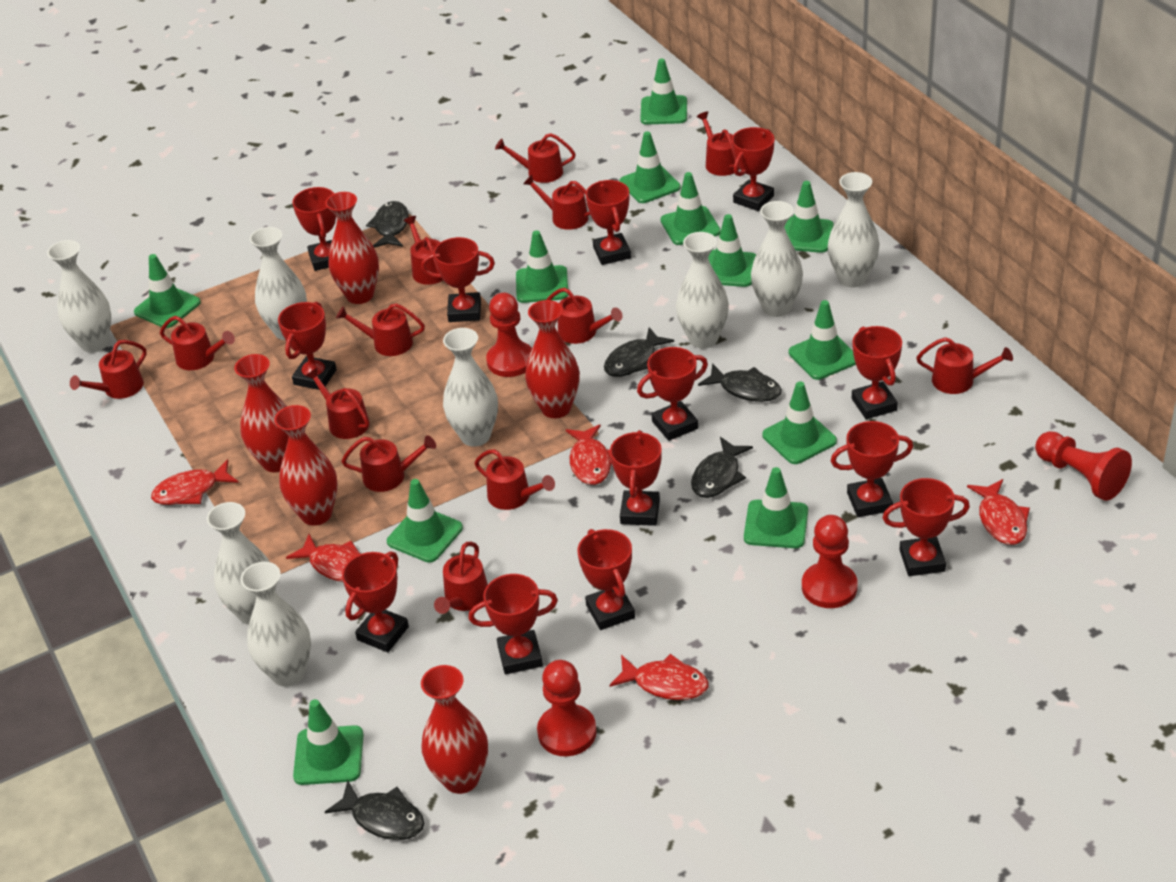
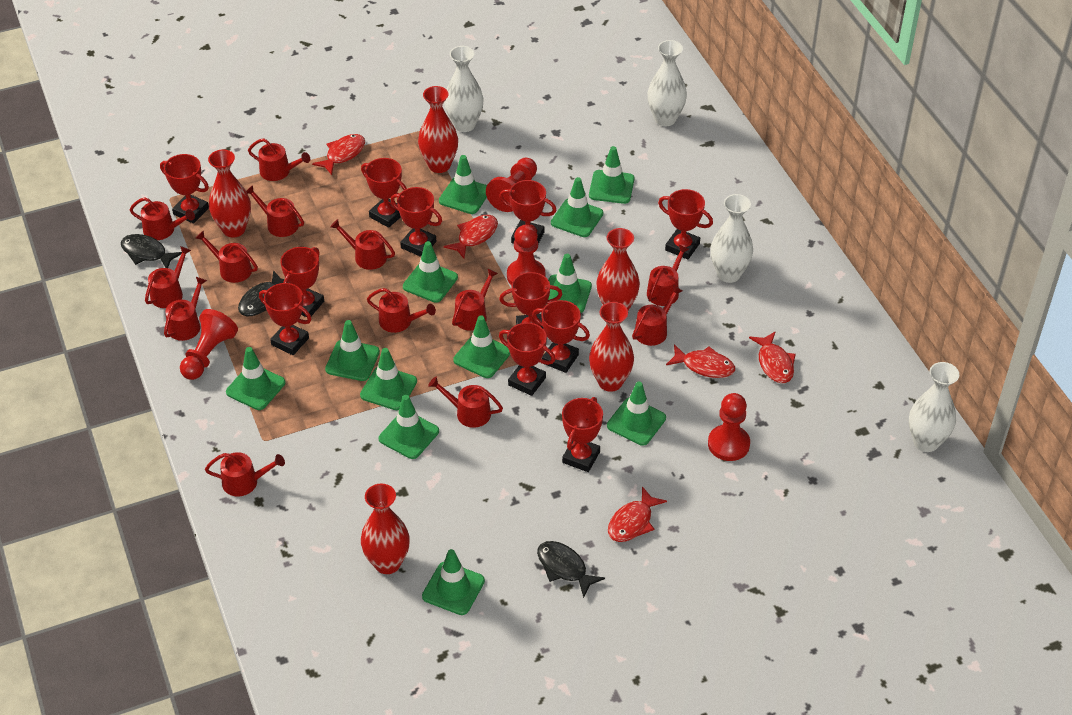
black fish: [325,780,424,840] [366,201,409,248] [604,327,674,377] [691,437,753,498] [698,363,782,402] = 5 -> [121,234,182,268] [238,270,288,317] [537,541,605,598] = 3
red trophy: [278,302,337,390] [292,187,336,271] [342,551,409,652] [421,237,495,322] [469,574,558,674] [577,529,635,630] [586,180,631,265] [610,430,661,526] [637,347,708,441] [732,127,774,211] [831,421,913,517] [852,326,902,419] [882,478,970,576] = 13 -> [160,154,209,224] [259,283,312,355] [280,247,324,317] [361,158,407,228] [391,187,442,257] [499,180,556,244] [499,272,563,328] [499,323,555,396] [532,300,590,373] [562,397,603,472] [658,189,713,259] = 11
white vase: [47,240,111,353] [207,502,276,625] [241,562,311,687] [250,227,307,340] [443,328,498,447] [676,232,729,349] [751,201,803,317] [828,172,879,287] = 8 -> [444,46,483,132] [648,40,687,126] [711,194,753,283] [909,362,959,452] = 4

